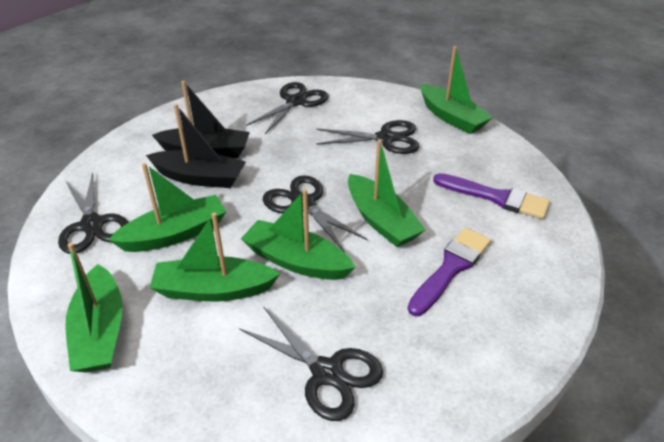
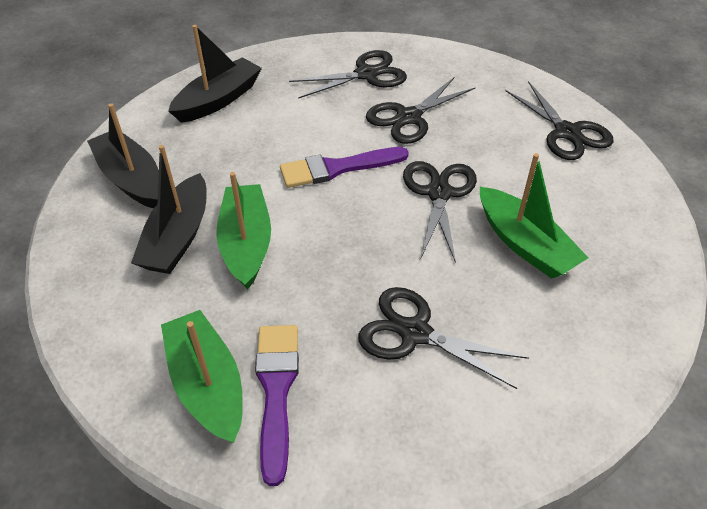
black boat: [146,104,246,188] [152,81,250,158] = 2 -> [87,103,159,208] [131,145,207,274] [168,25,262,123] = 3
green boat: [65,243,123,373] [108,163,226,252] [149,213,280,301] [241,189,356,280] [348,140,426,247] [420,46,493,134] = 6 -> [161,310,243,443] [216,172,271,289] [480,153,588,279] = 3

